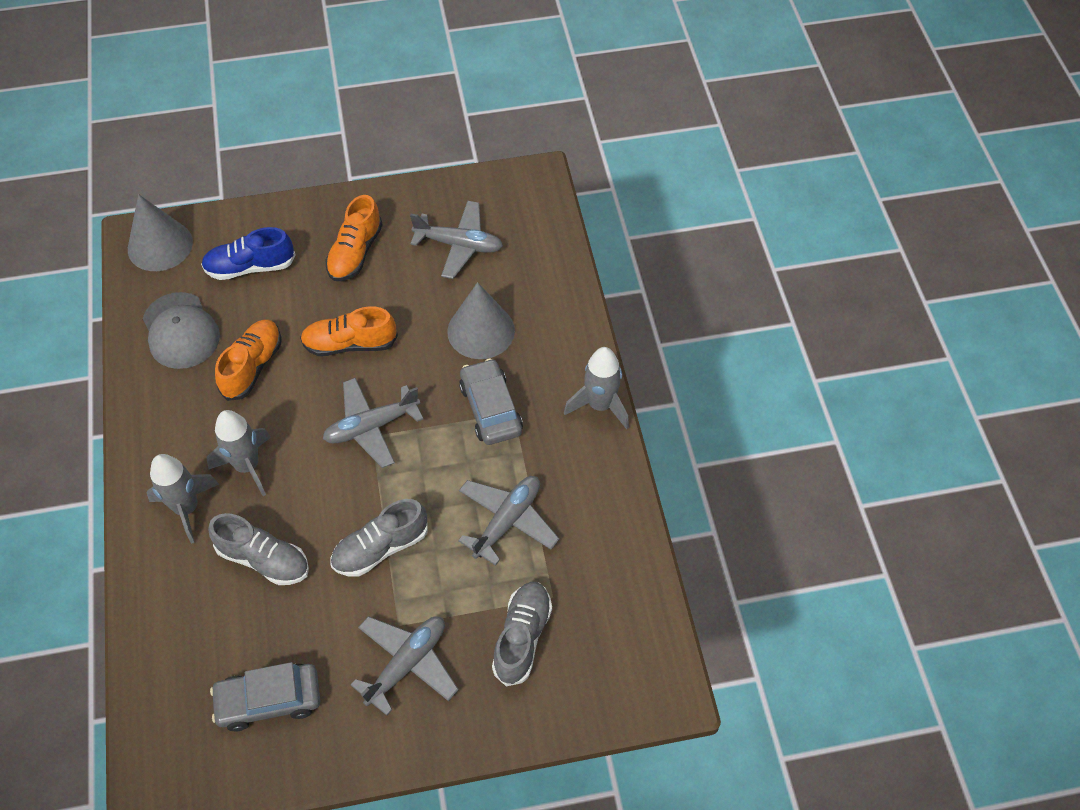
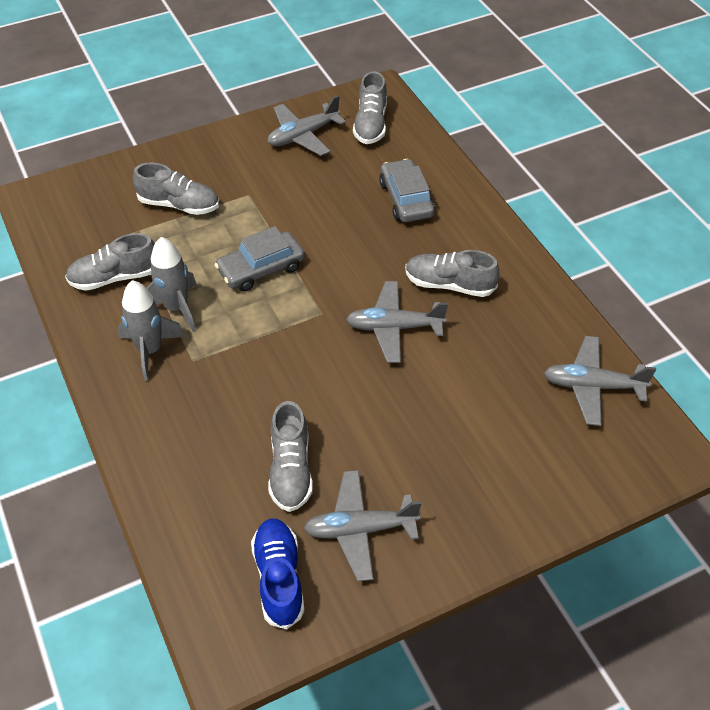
grey cap: [142,292,220,369] = 1 -> none = 0
grey cone: [128,194,193,271] [447,282,515,359] = 2 -> none = 0
grey rocket: [147,454,219,544] [207,410,271,496] [564,347,629,429] = 3 -> [118,280,185,381] [146,237,197,332] = 2
grey shoe: [208,513,309,585] [331,499,428,576] [492,582,552,687] = 3 -> [65,233,155,291] [133,163,219,215] [269,401,313,512] [353,71,387,144] [405,250,500,297] = 5
orange shoe: [215,319,281,401] [300,306,398,356] [326,195,383,281] = 3 -> none = 0

